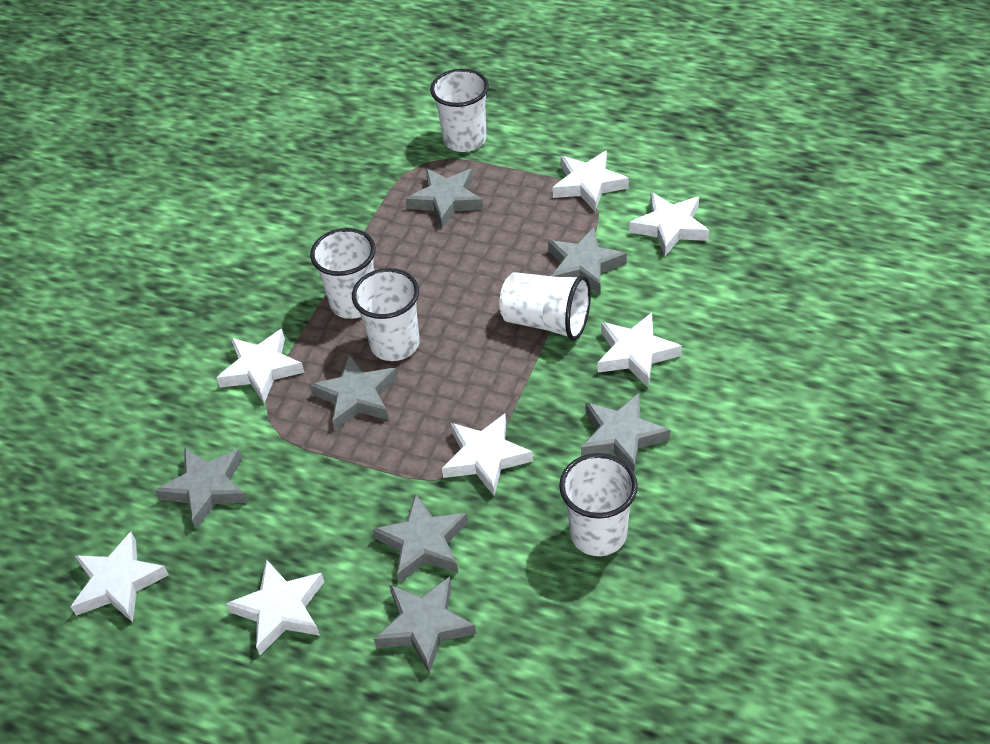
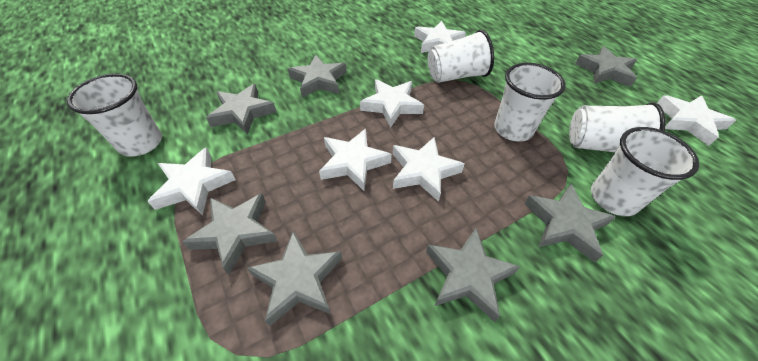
white star: [71,532,169,623] [216,329,305,403] [226,559,324,655] [442,413,533,496] [552,150,629,211] [598,313,682,387] [629,192,709,256] = 7 -> [147,147,236,215] [319,129,392,191] [360,79,424,128] [393,137,464,202] [414,21,466,53] [657,95,736,146] = 6

